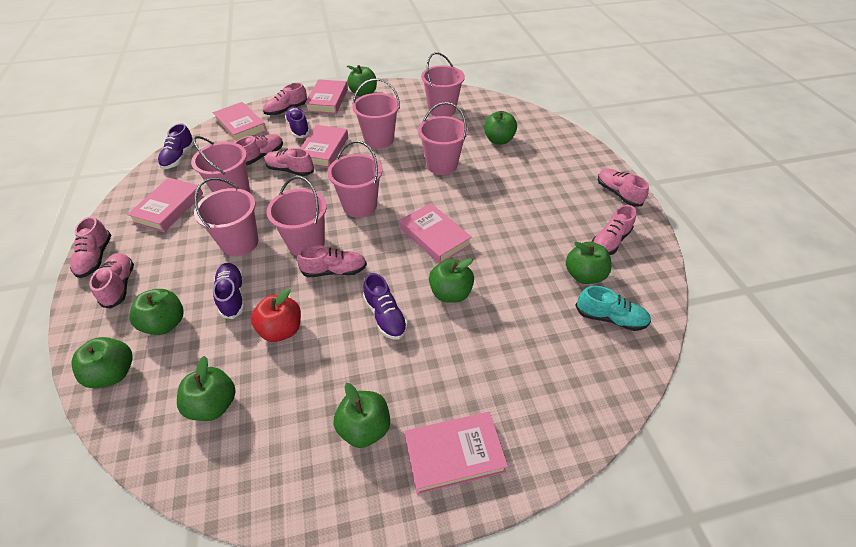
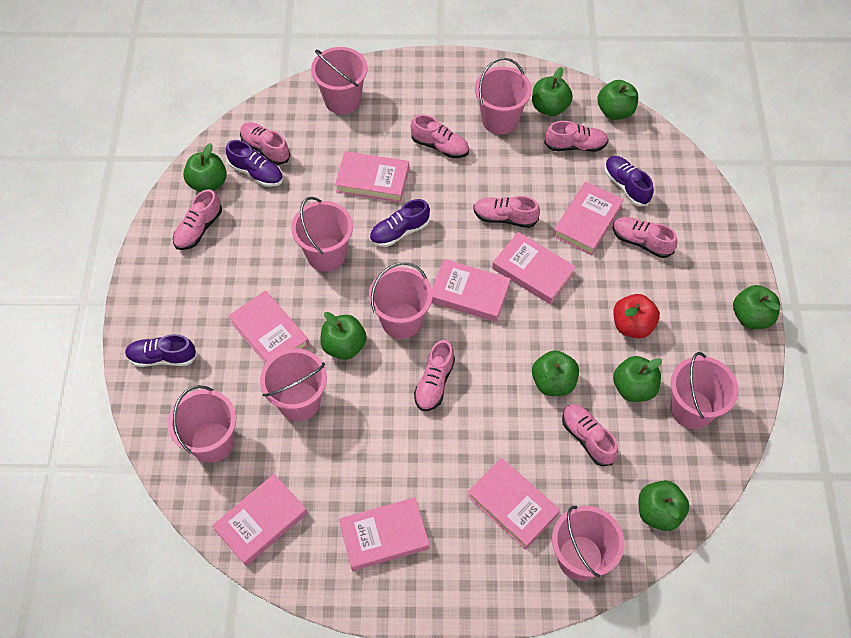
pink book: [127,178,203,232] [213,102,267,142] [300,125,348,168] [305,79,348,114] [400,203,472,264] [405,412,508,494] = 6 -> [212,474,307,566] [228,290,309,364] [335,151,409,202] [339,497,429,571] [432,259,511,322] [467,458,560,550] [492,232,576,304] [553,181,624,255] = 8
pink bucket: [191,136,250,193] [194,178,259,256] [267,176,327,256] [327,141,382,218] [352,78,400,149] [418,102,468,175] [421,52,465,117] = 7 -> [168,385,236,463] [260,348,327,421] [291,197,353,271] [311,47,367,114] [369,262,433,339] [475,57,532,135] [552,506,624,581] [671,352,739,429] = 8
turquoise shoe: [575,286,651,331] = 1 -> none = 0

